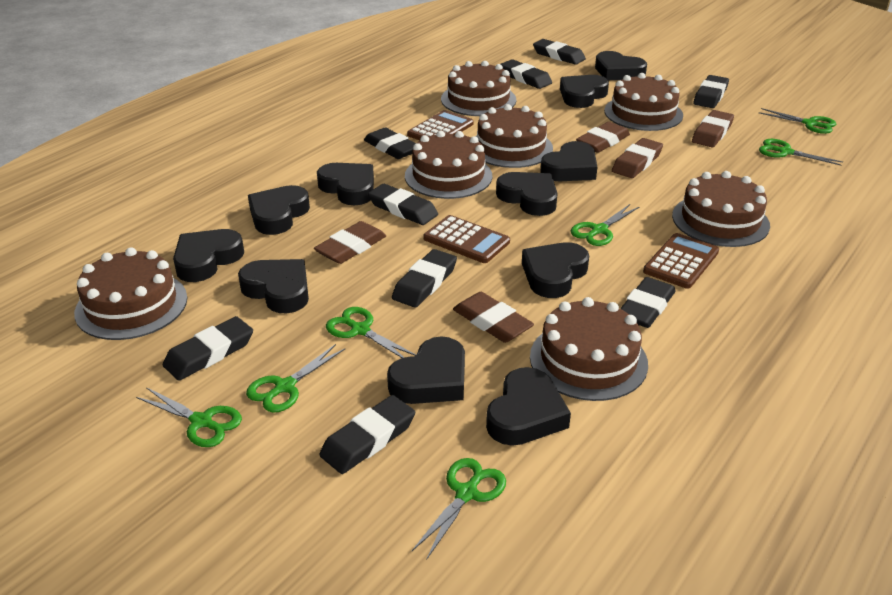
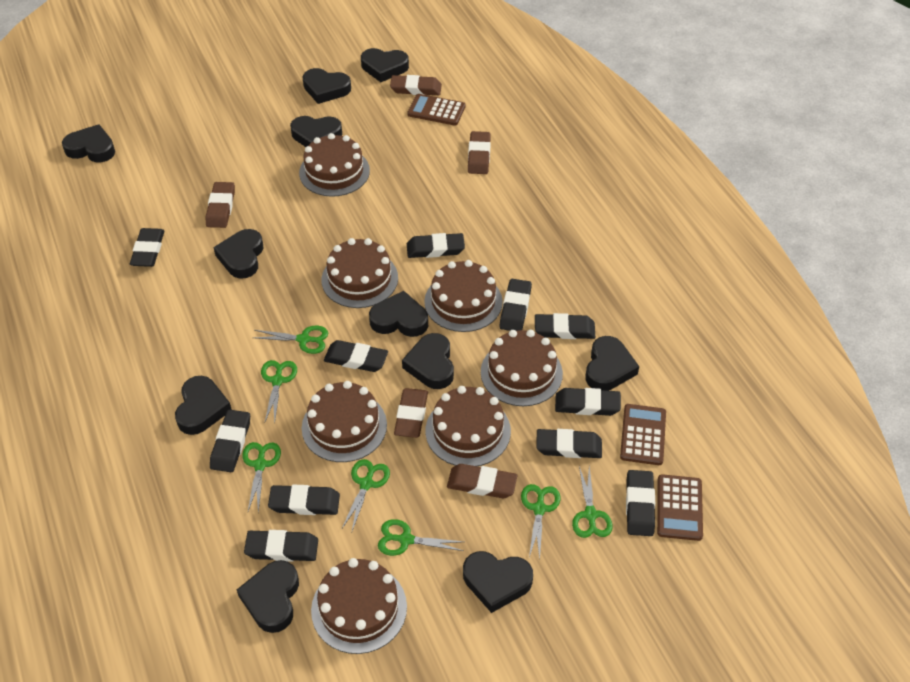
black eraser: [163,316,253,381] [319,395,415,474] [364,127,416,159] [368,184,438,225] [392,249,457,308] [501,59,552,89] [533,39,586,65] [620,277,676,328] [693,75,729,108] = 9 -> [130,228,165,267] [210,410,250,472] [244,530,318,562] [268,485,340,515] [324,340,388,372] [407,233,465,258] [499,279,532,331] [535,313,595,339] [536,429,602,458] [555,388,621,416] [626,470,655,536] = 11

